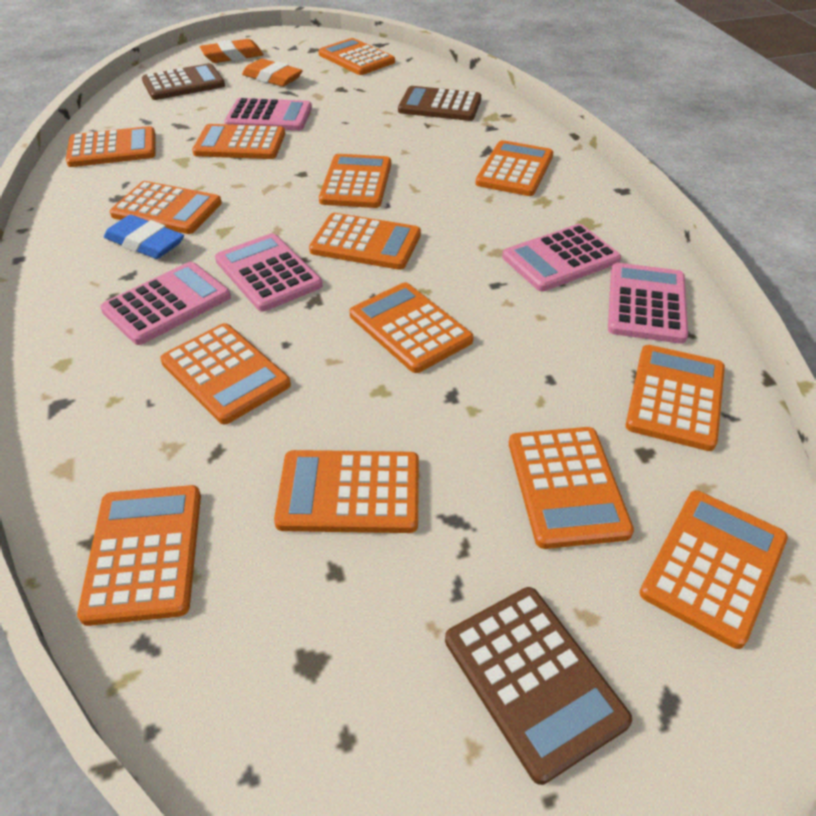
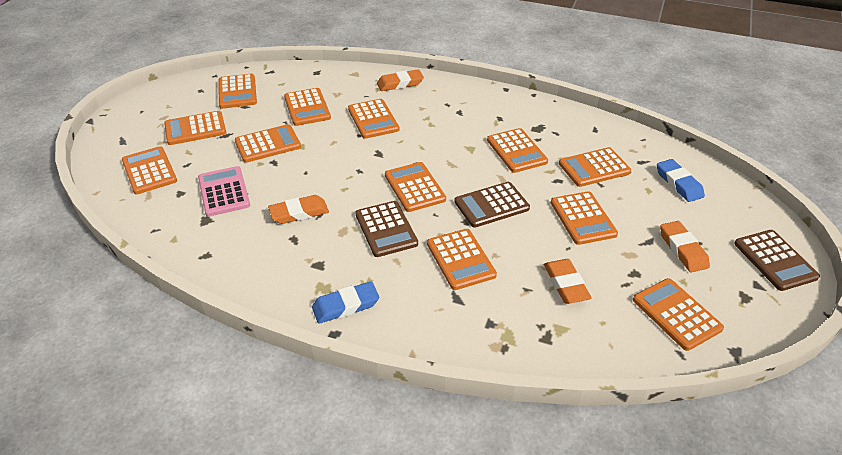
blue eraser: [104,215,184,259] = 1 -> [312,281,379,324] [657,159,705,202] = 2
orange calculator: [66,126,155,167] [77,485,201,626] [110,181,222,234] [160,323,291,424] [192,124,285,159] [274,450,419,533] [309,213,421,270] [319,38,395,75] [319,154,391,208] [349,282,474,373] [475,140,553,196] [509,427,634,549] [626,345,725,451] [639,490,788,649] = 14 -> [122,146,177,194] [164,111,226,145] [219,74,257,109] [235,124,301,163] [284,88,331,126] [348,99,399,139] [385,162,446,212] [427,229,497,290] [487,128,548,173] [551,191,618,245] [559,147,631,187] [633,278,724,351] = 12
orange eraser: [200,39,264,63] [242,59,303,87] = 2 -> [268,195,329,224] [377,69,424,91] [544,259,592,304] [660,221,710,273] = 4
pink calculator: [100,262,231,345] [215,233,322,311] [224,98,312,131] [502,224,621,291] [608,263,688,344] = 5 -> [198,166,250,217] = 1

